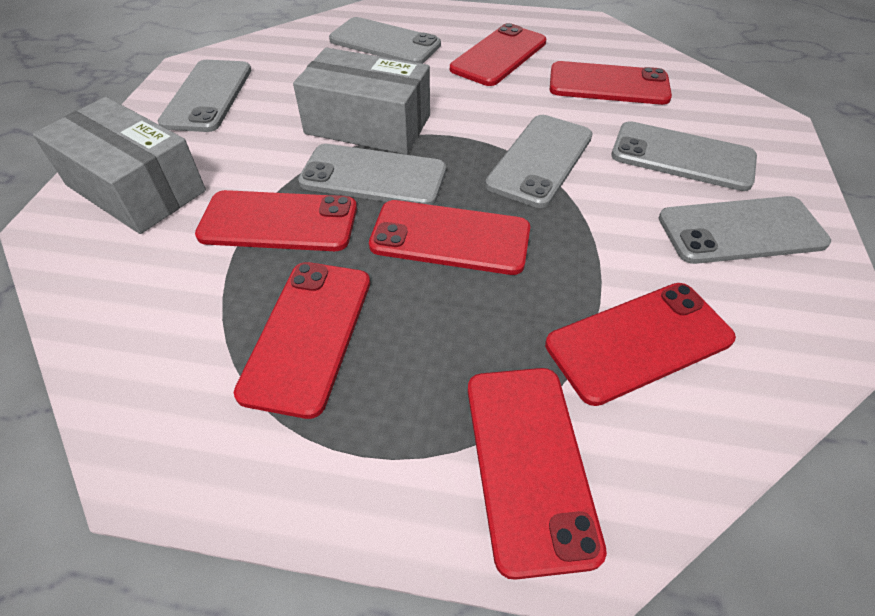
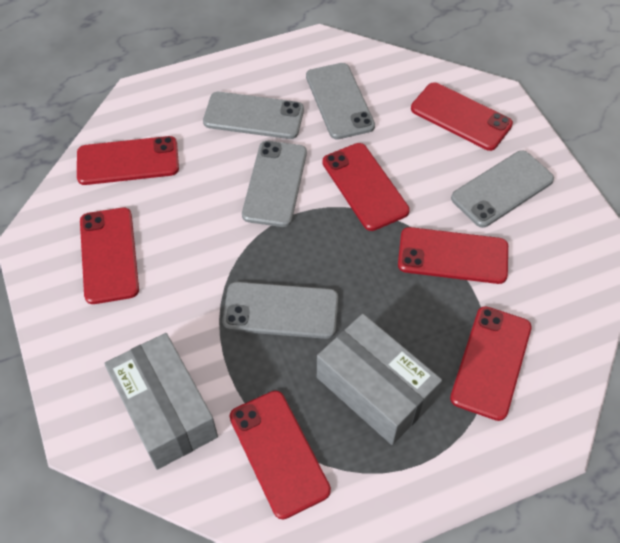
grey phone: [158,60,251,132] [298,144,446,205] [329,17,441,64] [485,115,593,208] [611,121,757,191] [659,196,831,264] = 6 -> [203,92,304,139] [222,282,338,339] [242,141,307,227] [306,63,375,140] [451,150,554,228] = 5

